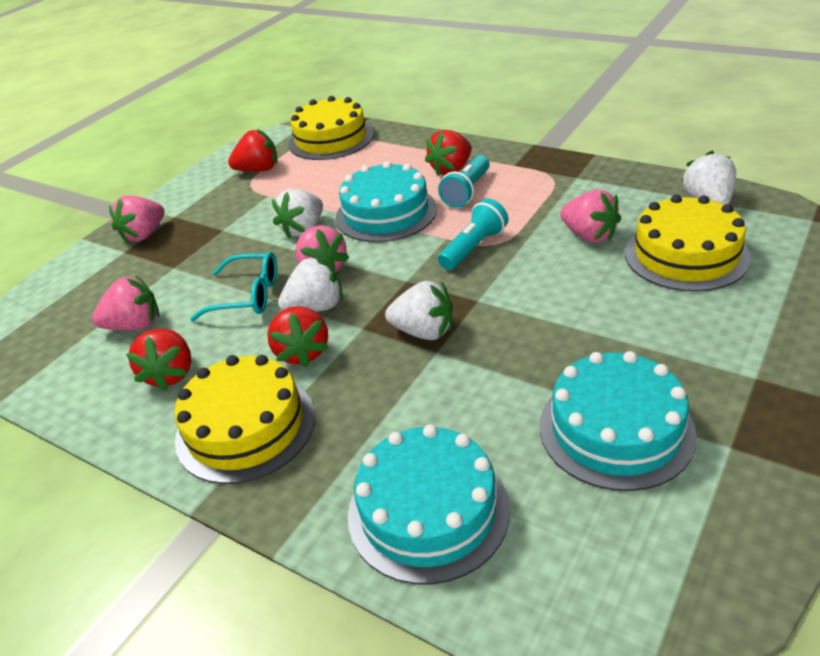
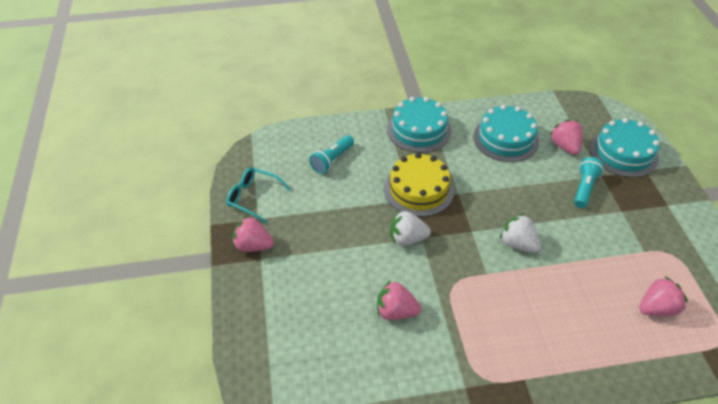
red strawberry: [126,329,191,391] [228,129,278,172] [267,306,329,367] [425,130,472,176] = 4 -> none = 0
white strawberry: [272,189,323,239] [278,256,343,312] [385,281,453,340] [681,151,736,205] = 4 -> [390,211,431,246] [500,214,541,253] = 2
yellow cake: [174,355,315,484] [289,96,374,160] [625,195,751,292] = 3 -> [384,153,454,217] = 1

